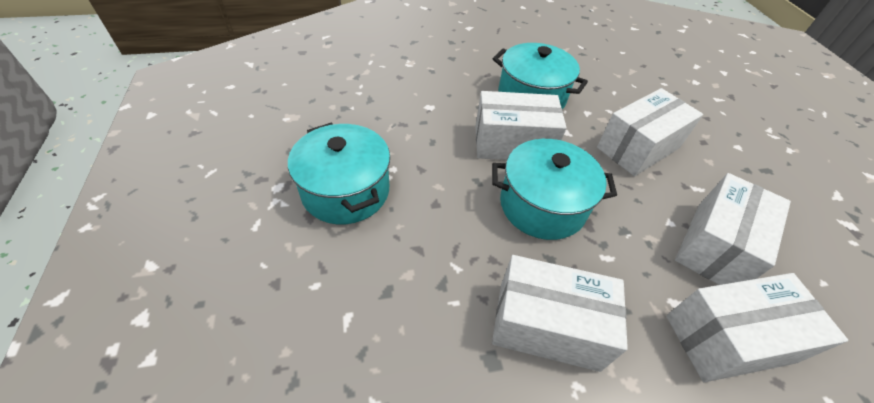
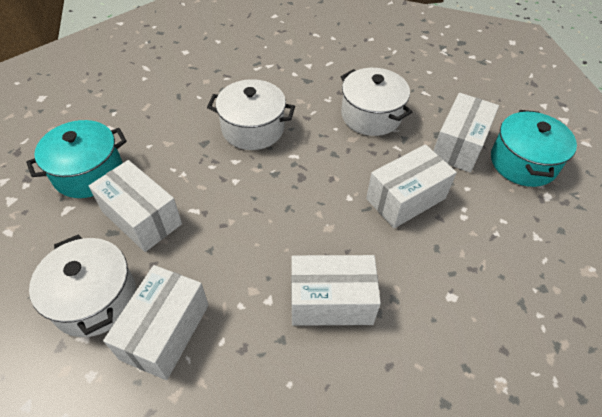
turquoise pot: [288,123,390,224] [492,139,617,240] [493,43,588,109] = 3 -> [26,120,127,198] [491,110,577,187] = 2
white pot: none = 0 -> [29,234,136,337] [207,79,295,150] [341,68,412,136] = 3

